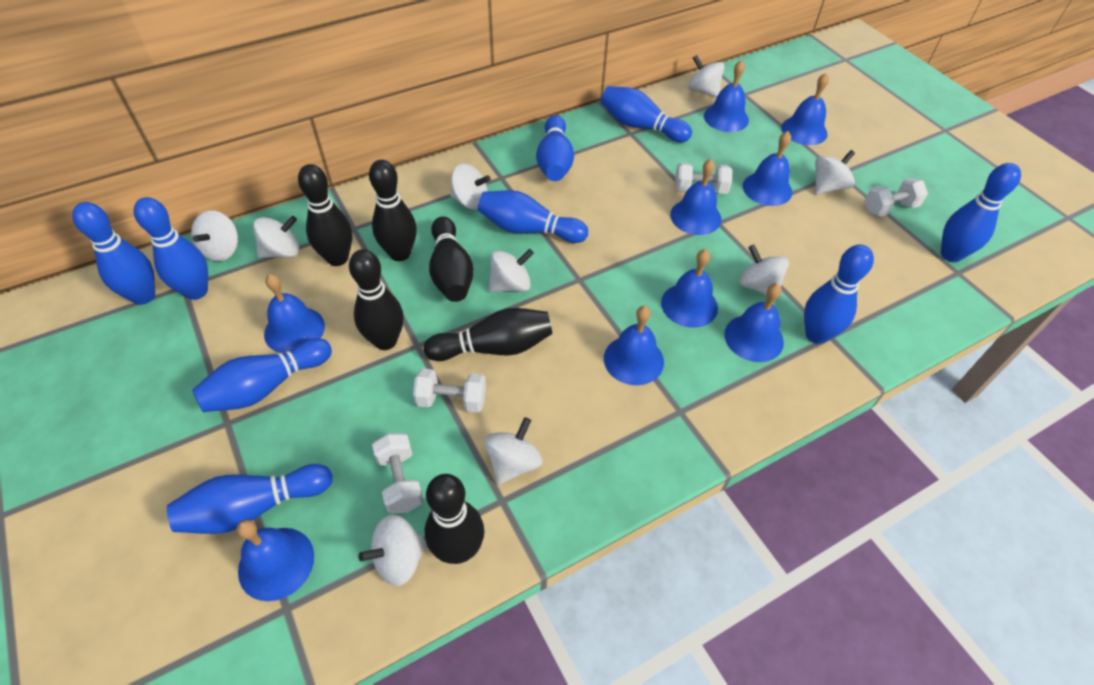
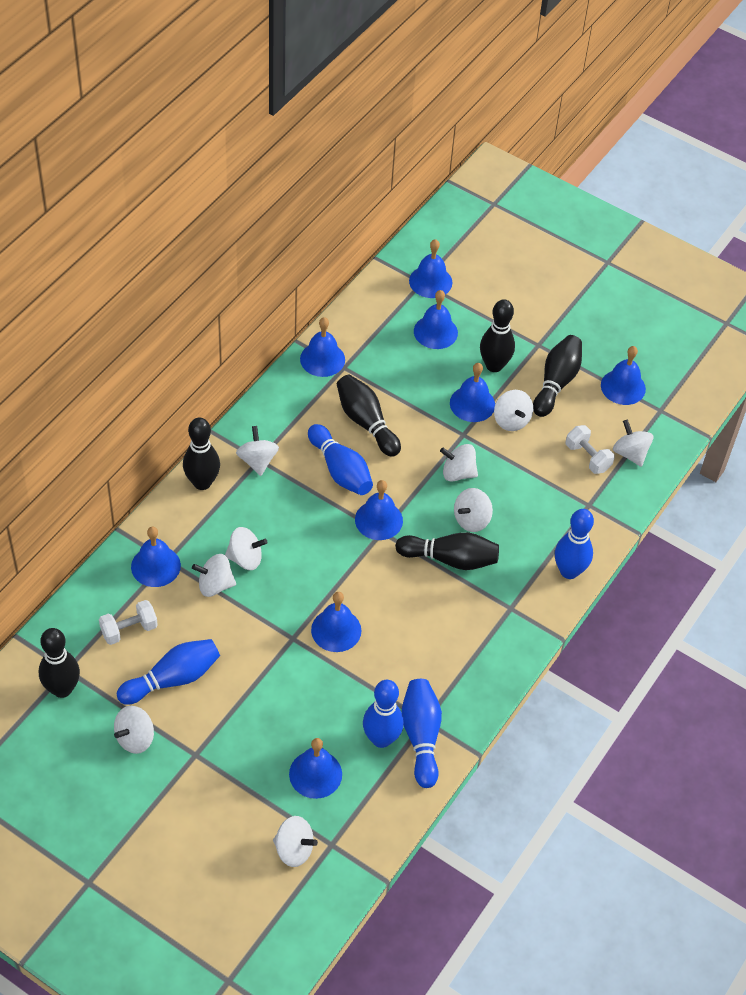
blue bowling pin: [72,202,155,305] [134,197,208,300] [167,464,333,534] [192,338,332,412] [478,190,588,243] [536,115,574,181] [601,86,692,142] [804,244,874,344] [941,163,1021,262] = 9 -> [117,639,220,705] [308,424,373,495] [363,680,404,748] [402,679,442,788] [555,509,594,579] = 5
white dumbbell: [372,433,424,514] [413,368,486,413] [675,162,732,194] [864,178,928,217] = 4 -> [99,600,158,645] [566,425,615,474] = 2

